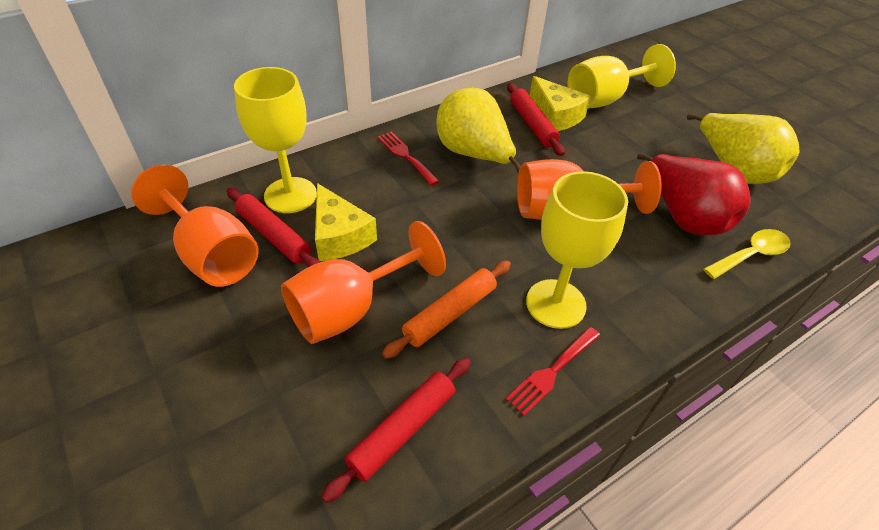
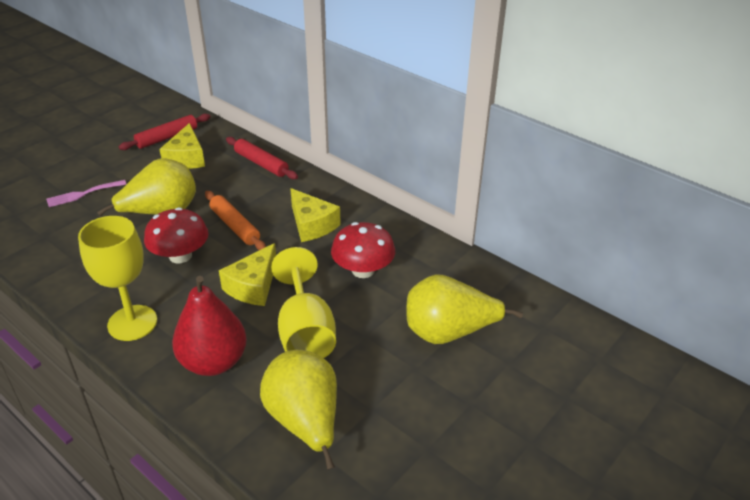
orange goblet: [131,165,259,287] [281,221,446,344] [517,159,662,220] = 3 -> none = 0
pink fork: none = 0 -> [46,180,126,207] = 1
red fork: [377,131,439,186] [505,327,600,416] = 2 -> none = 0
red mushroom: none = 0 -> [144,207,209,264] [331,222,395,278] = 2
red rolling pin: [227,188,320,267] [321,358,471,503] [507,83,565,156] = 3 -> [119,114,211,150] [226,137,298,179] = 2
yellow cheese: [315,183,377,261] [530,76,591,131] = 2 -> [159,123,205,169] [219,243,276,306] [290,188,341,242] = 3
yellow goblet: [234,67,317,213] [526,171,628,329] [567,44,676,109] = 3 -> [78,216,157,341] [271,247,336,358] = 2
yellow pear: [436,88,521,173] [687,113,799,184] = 2 -> [97,158,196,216] [260,350,337,470] [407,274,523,344] = 3
yellow spoon: [703,229,791,279] = 1 -> none = 0

